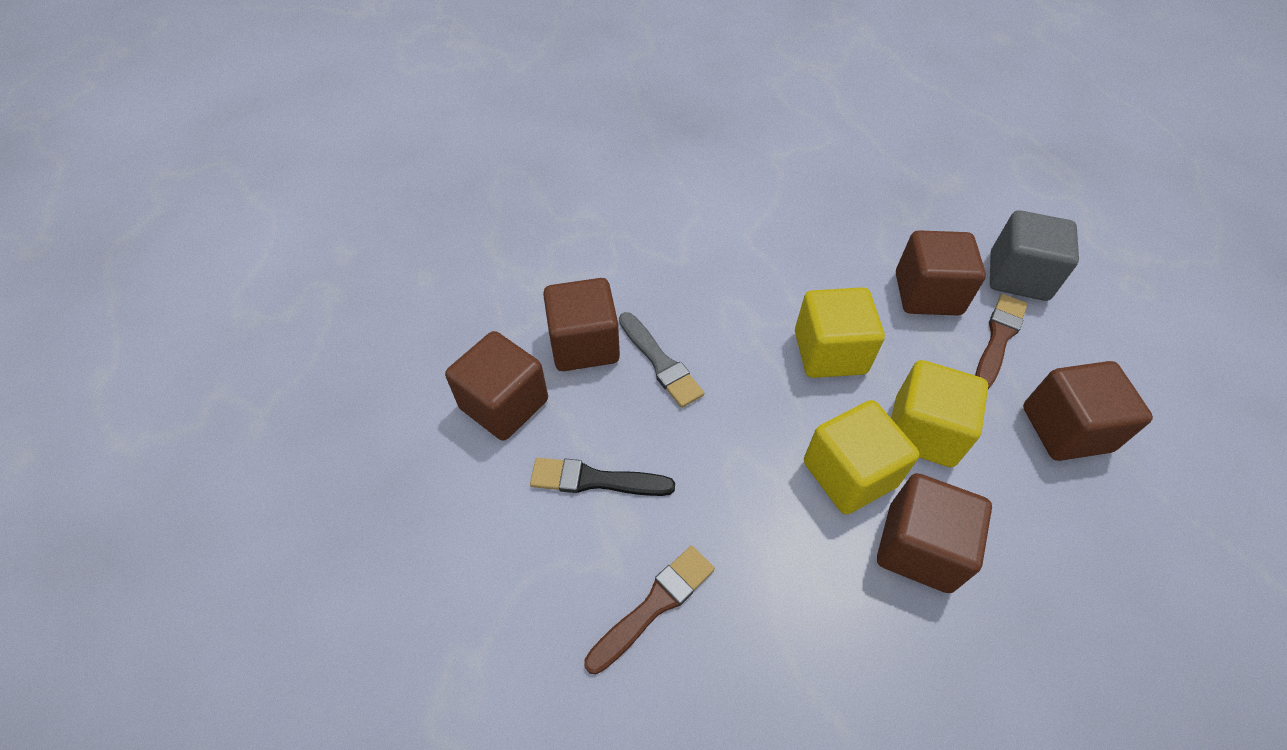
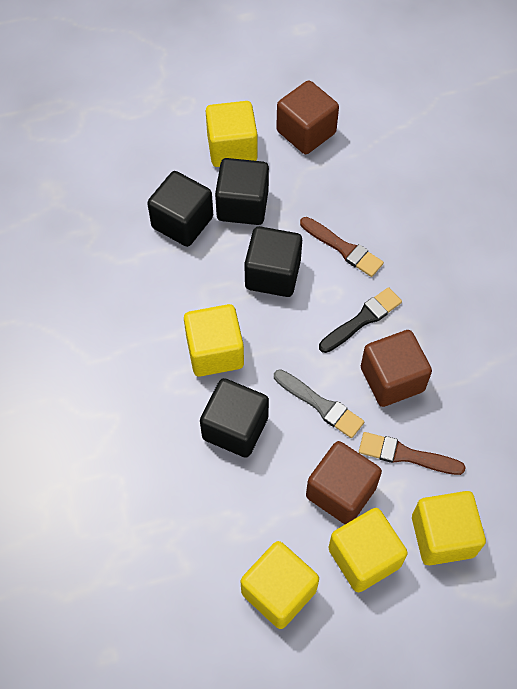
black cube: none = 0 -> [147,171,213,247] [200,378,269,458] [215,158,269,225] [244,226,302,297] = 4
brown cube: [445,331,548,441] [543,278,620,371] [877,473,992,593] [896,230,986,316] [1023,361,1153,461] = 5 -> [276,80,339,154] [306,441,382,524] [361,330,432,407] = 3
grey cube: [990,210,1079,301] = 1 -> none = 0
yellow cube: [795,287,885,378] [804,400,919,514] [891,360,989,467] = 3 -> [184,304,244,377] [206,101,258,167] [241,541,319,629] [328,508,408,592] [412,491,486,565] = 5

